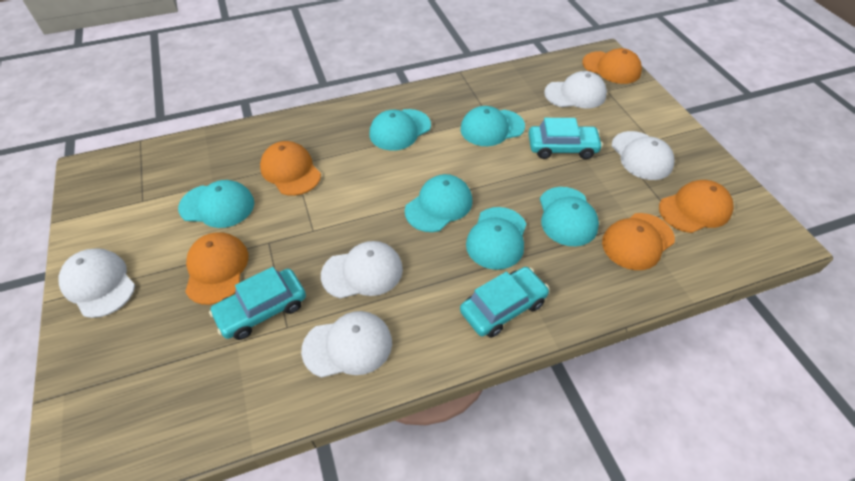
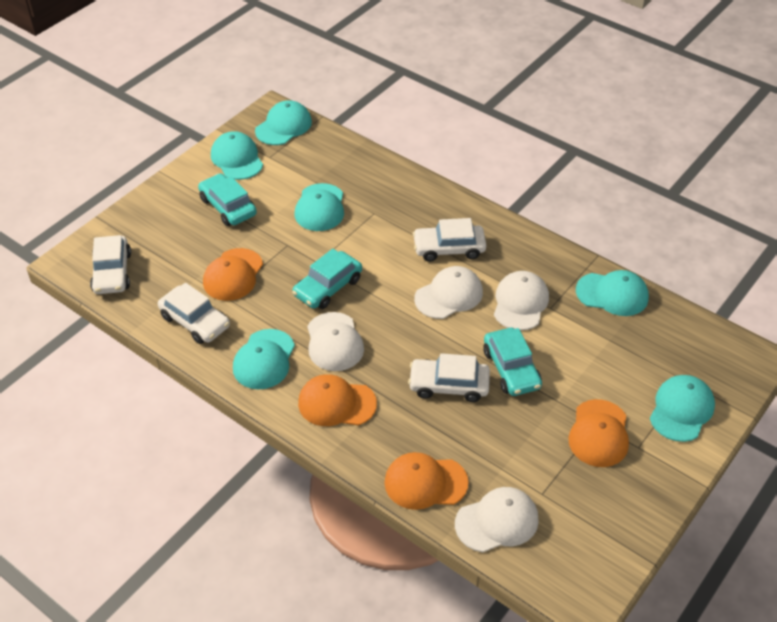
orange cap: [185,232,249,305] [260,141,321,196] [582,48,642,84] [602,213,675,270] [659,180,733,233] = 5 -> [203,248,263,301] [298,374,377,426] [384,452,469,510] [568,399,629,467] = 4
white cap: [58,248,135,318] [301,311,392,378] [321,241,403,299] [544,71,607,108] [612,131,674,180] = 5 -> [307,312,364,371] [414,266,483,319] [455,487,539,552] [494,271,549,331] = 4
white car: none = 0 -> [90,235,131,294] [158,283,230,344] [408,353,490,402] [413,218,486,262] = 4

